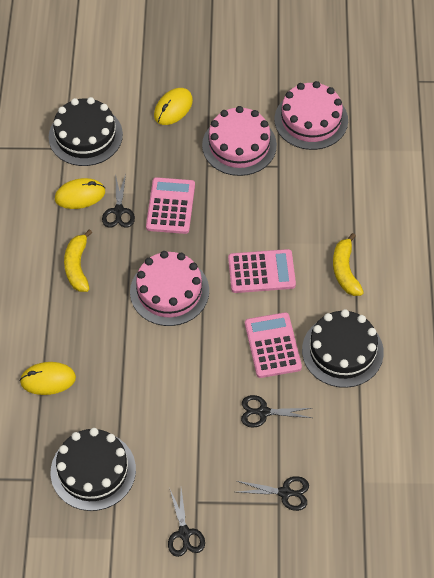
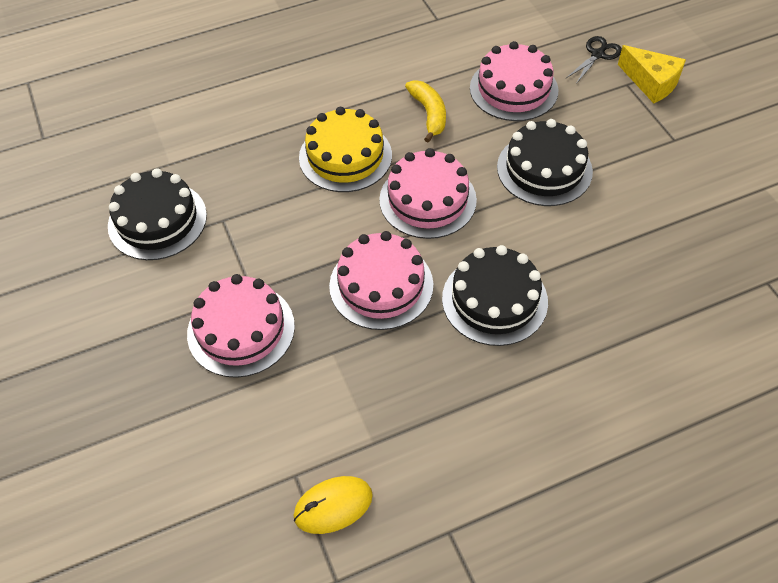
black scissors: [102,174,135,228] [168,487,205,557] [237,476,309,511] [241,395,312,428] = 4 -> [566,36,622,84] = 1
pink cake: [130,251,209,326] [202,106,277,176] [274,81,348,150] = 3 -> [187,274,295,378] [329,231,433,330] [379,148,477,239] [470,41,559,121] = 4
pink calculator: [146,177,195,234] [228,249,296,293] [245,312,302,378] = 3 -> none = 0
yellow banana: [64,229,92,292] [333,233,364,296] = 2 -> [405,80,446,143] = 1
yellow cake: none = 0 -> [299,107,392,192] = 1
yellow cheese: none = 0 -> [618,45,686,103] = 1
yellow mouse: [20,362,76,395] [55,178,105,209] [154,88,193,125] = 3 -> [294,476,373,534] = 1

